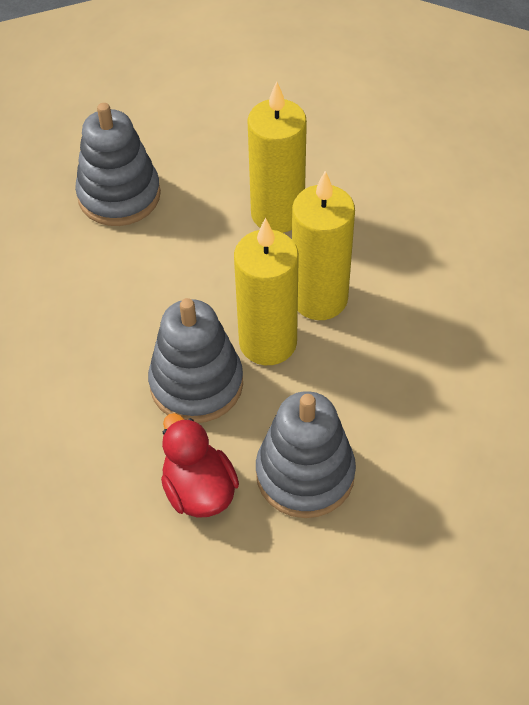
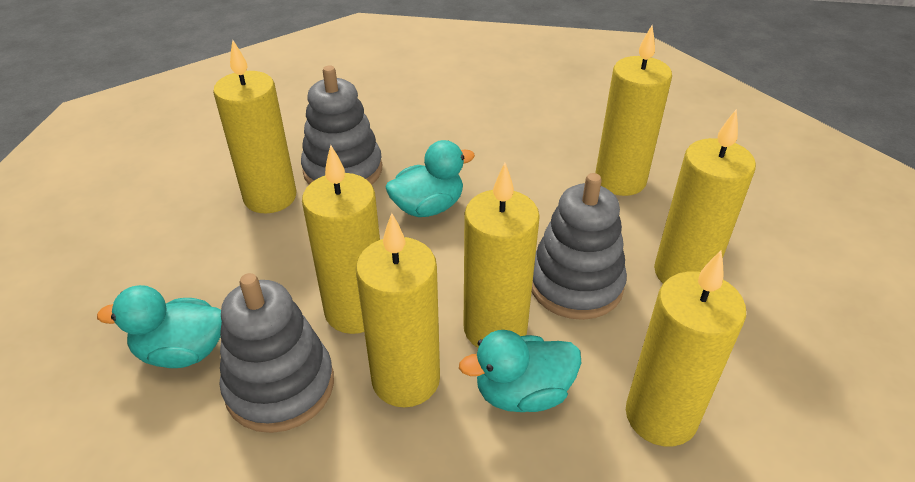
red duck: [161,413,239,518] = 1 -> none = 0
turquoise duck: none = 0 -> [97,285,222,368] [385,140,475,217] [459,330,581,412] = 3
yellow candle: [234,218,299,365] [247,81,307,233] [292,171,355,320] = 3 -> [213,40,296,213] [302,145,380,334] [356,213,440,407] [463,163,540,348] [595,26,672,196] [626,251,746,447] [654,109,756,283] = 7

